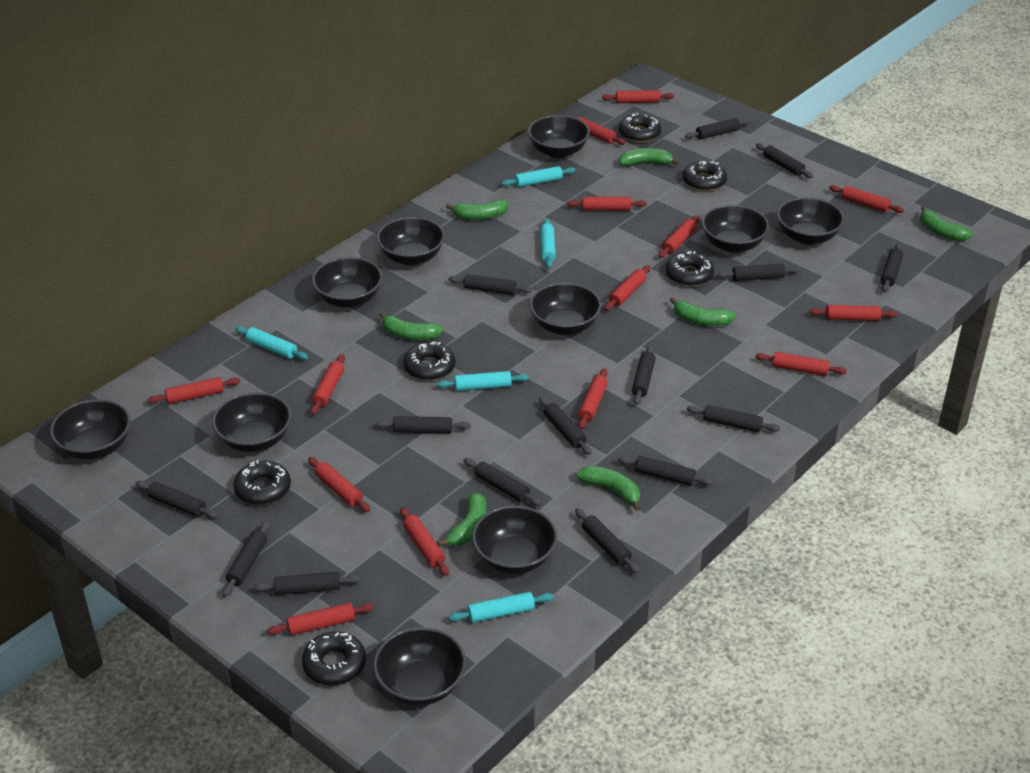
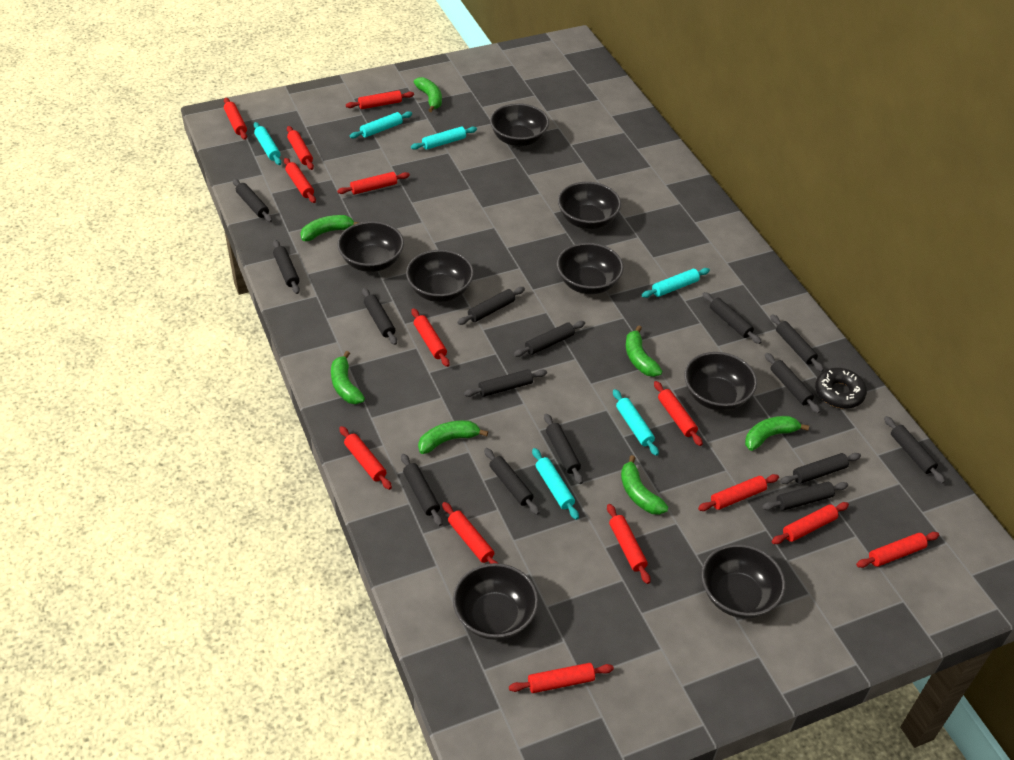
black bowl: [50,399,131,460] [212,392,291,452] [312,257,382,308] [373,627,466,706] [377,217,445,266] [472,506,557,574] [528,115,590,158] [529,283,601,335] [702,205,769,253] [777,197,844,245] = 10 -> [337,221,404,272] [406,250,474,302] [453,563,538,640] [490,103,549,147] [557,243,624,294] [558,182,621,229] [684,352,757,411] [701,544,785,618] = 8
black donut: [233,460,291,505] [302,631,366,686] [403,341,455,381] [619,113,661,143] [666,251,714,287] [682,161,727,191] = 6 -> [815,368,867,409] = 1
turquoise rolling pin: [235,326,308,360] [437,371,529,391] [448,592,553,623] [502,166,576,187] [540,218,556,268] = 5 -> [253,122,281,165] [350,111,412,138] [411,126,477,150] [532,448,579,520] [613,389,659,456] [642,268,710,298] = 6

